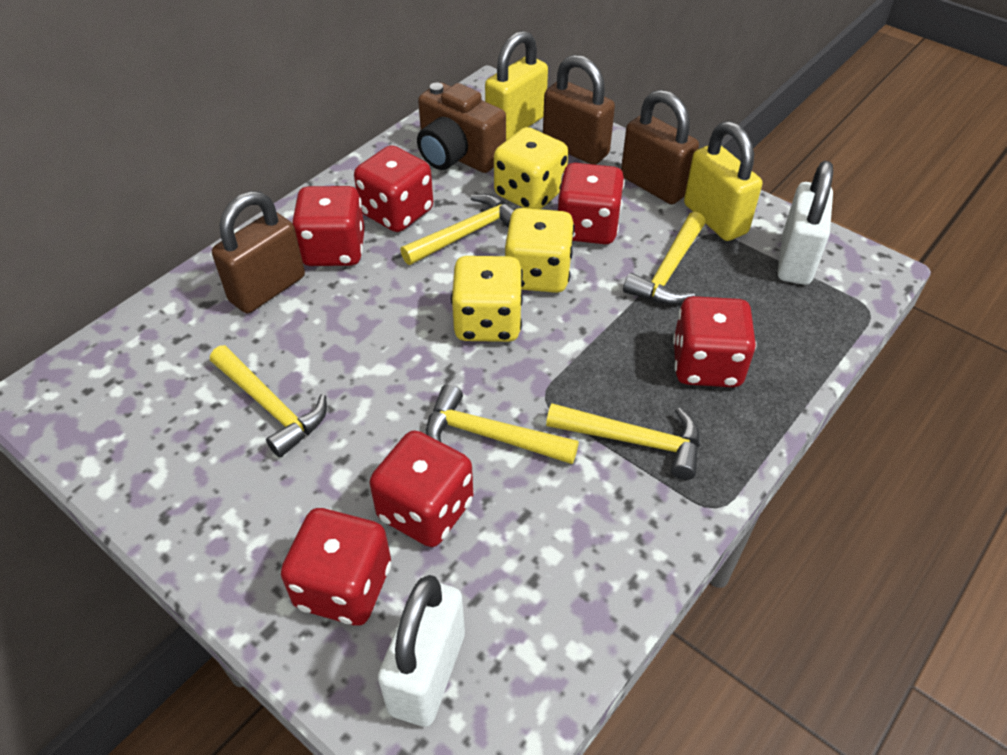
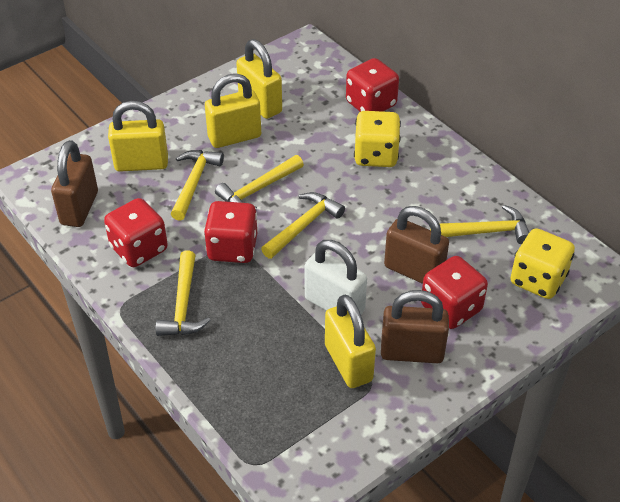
brown camera: [417,83,506,173] = 1 -> none = 0
red dice: [281,508,391,626] [292,186,365,266] [354,145,433,232] [370,430,473,547] [558,163,625,244] [673,296,757,387] = 6 -> [104,198,168,267] [204,201,257,263] [346,58,399,112] [421,256,488,329] = 4
white padlock: [378,575,465,727] [778,161,833,285] = 2 -> [304,240,367,314] = 1
yellow dice: [451,256,523,342] [494,127,568,209] [505,208,575,293] = 3 -> [354,111,401,167] [511,228,575,299] = 2
yellow padlock: [485,31,548,141] [684,121,762,241] = 2 -> [108,101,168,172] [205,74,261,148] [236,39,282,119] [325,295,376,388] = 4

